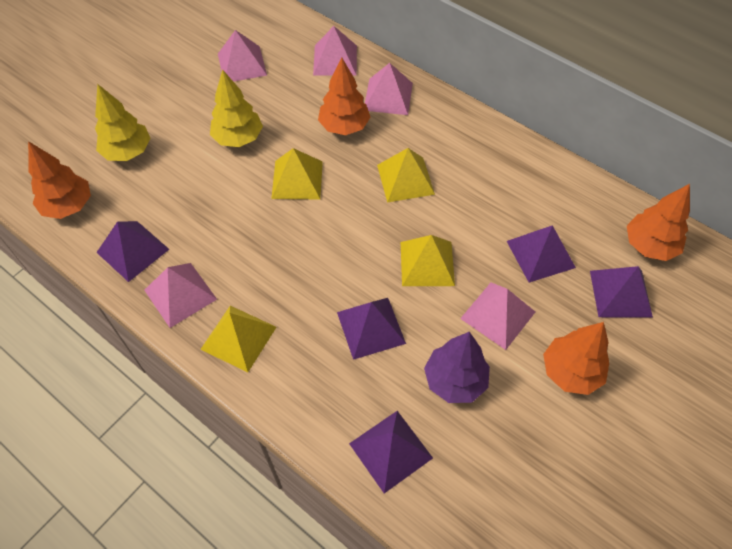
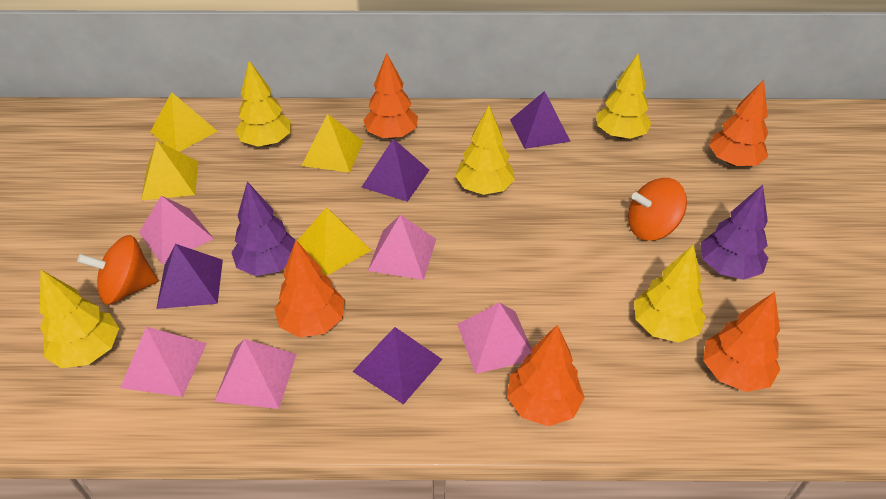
orange spinning top: none = 0 -> [77,235,158,305] [628,178,687,241] = 2
orange tree: [28,141,91,219] [318,58,370,135] [543,322,609,395] [627,184,690,261] = 4 -> [274,240,345,338] [363,53,418,139] [507,325,585,426] [703,292,780,392] [709,79,768,166] = 5
purple pyramid: [96,221,169,282] [337,298,406,360] [349,411,433,493] [507,225,576,282] [590,266,653,318] = 5 -> [156,244,223,309] [352,327,442,404] [361,139,429,202] [510,91,571,149] = 4
purple tree: [424,332,490,403] = 1 -> [231,181,296,276] [701,185,768,280] = 2
yellow tree: [95,84,151,161] [210,69,263,147] = 2 -> [40,270,119,368] [235,61,291,147] [455,106,515,195] [596,54,652,139] [634,244,706,343] = 5

